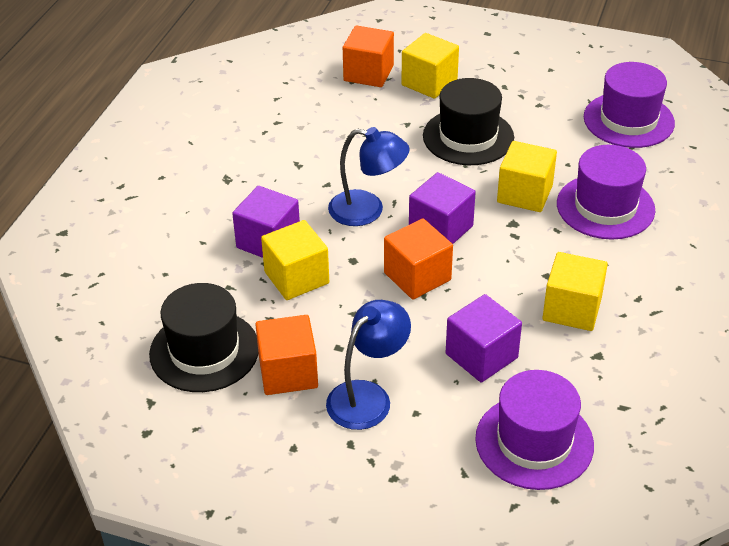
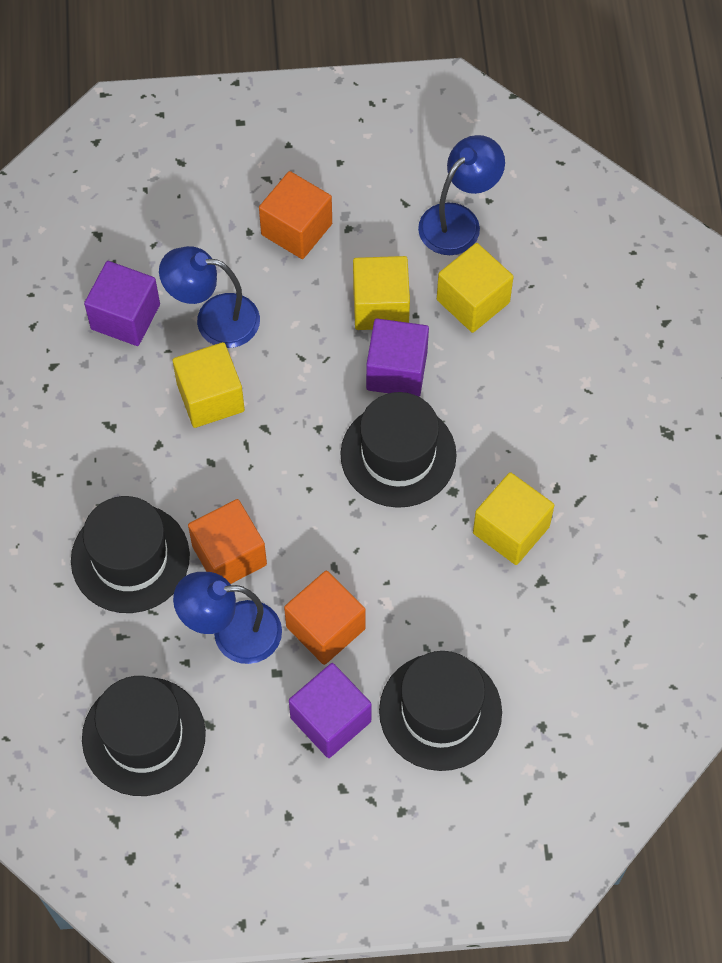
black hat: [149,283,259,392] [423,78,514,165] = 2 -> [71,496,190,613] [82,676,206,796] [340,392,457,508] [379,651,502,771] = 4
blue lamp: [326,300,411,430] [328,127,410,226] = 2 -> [159,246,260,348] [173,572,282,664] [418,135,505,255] = 3
purple hat: [475,370,594,490] [557,145,655,240] [584,62,675,148] = 3 -> none = 0

